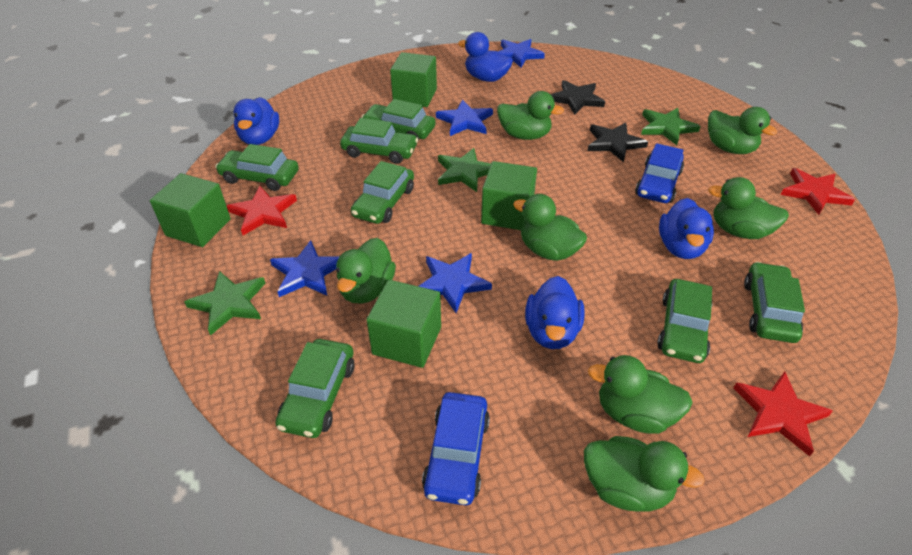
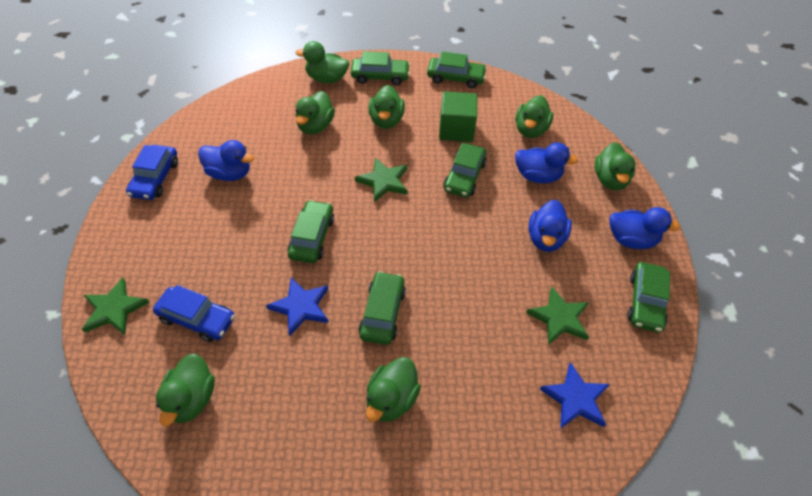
black star: [551,80,605,115] [587,122,648,162] = 2 -> none = 0
blue star: [270,240,339,297] [419,253,492,313] [436,100,493,136] [498,39,545,68] = 4 -> [266,278,328,336] [540,362,610,429] = 2
green car: [215,144,299,191] [275,339,354,438] [340,118,418,164] [351,161,414,224] [361,99,436,140] [657,279,712,363] [744,262,805,343] = 7 -> [288,200,334,263] [351,51,410,85] [359,271,406,345] [427,52,487,88] [443,143,487,198] [627,262,670,332] = 6
green cube: [150,173,231,247] [367,280,441,368] [390,52,437,107] [481,161,537,230] = 4 -> [439,91,477,142] = 1
red star: [227,186,297,235] [733,372,833,456] [781,168,855,215] = 3 -> none = 0

